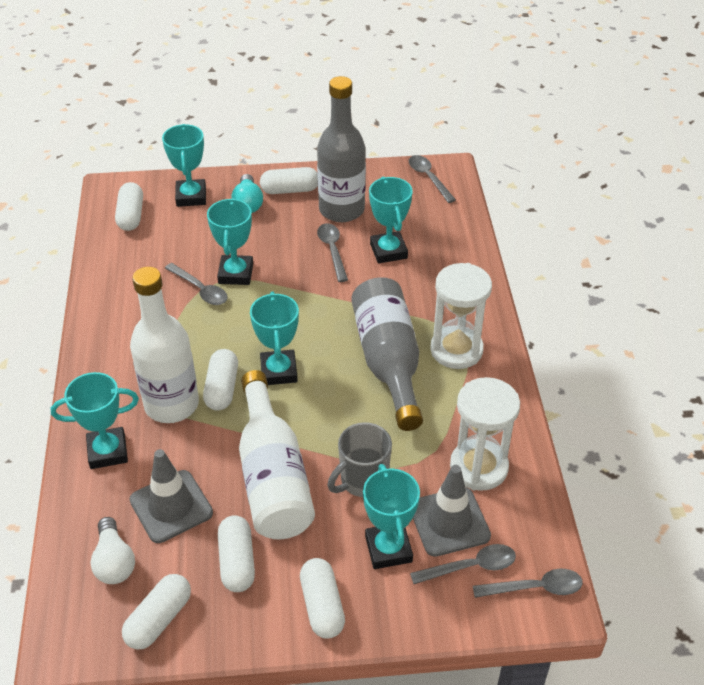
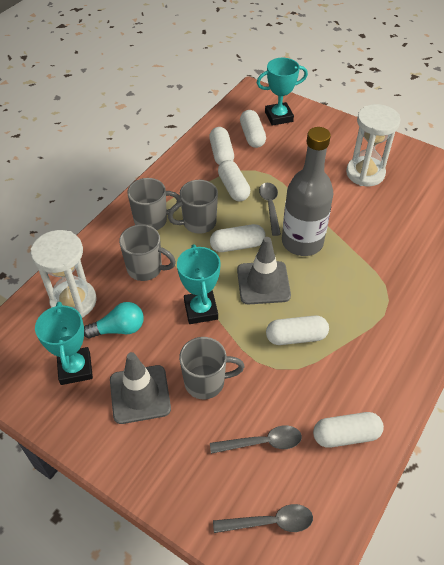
grey bottle: [317,76,366,222] [351,277,423,431] = 2 -> [282,127,334,256] = 1
grey mug: [327,422,392,497] = 1 -> [119,224,176,281] [127,178,180,230] [168,180,218,234] [179,337,245,399] = 4
grey spoon: [165,263,228,305] [317,223,348,282] [409,155,456,203] [410,544,516,584] [473,569,583,598] = 5 -> [210,425,302,454] [213,504,313,533] [259,183,281,236] = 3
turquoise trophy: [51,372,139,469] [162,124,206,207] [207,198,253,285] [250,292,299,385] [363,464,420,569] [369,177,413,263] = 6 -> [35,302,93,385] [177,244,221,324] [257,58,308,126] = 3
white bottle: [130,267,199,423] [239,370,315,540] = 2 -> none = 0
white light bulb: [90,517,135,584] = 1 -> none = 0

